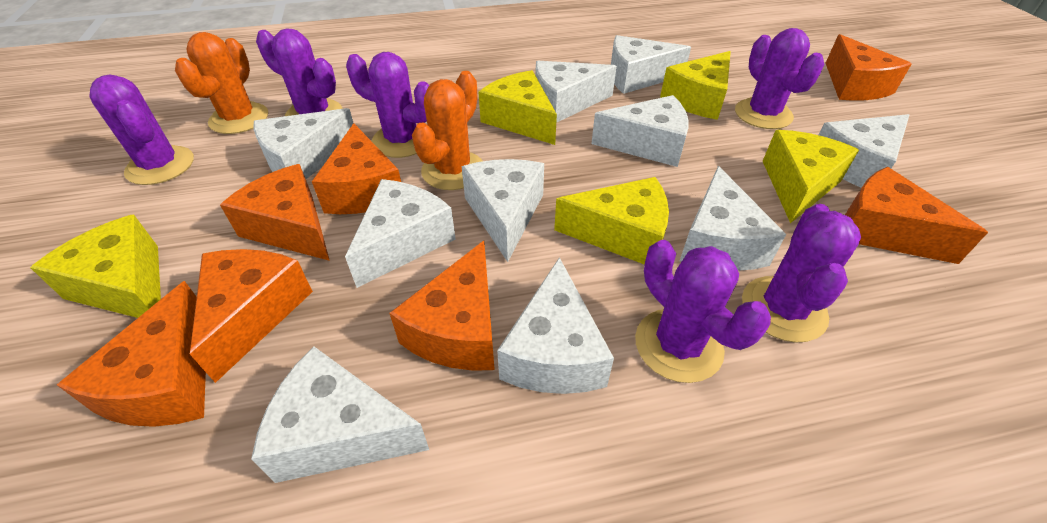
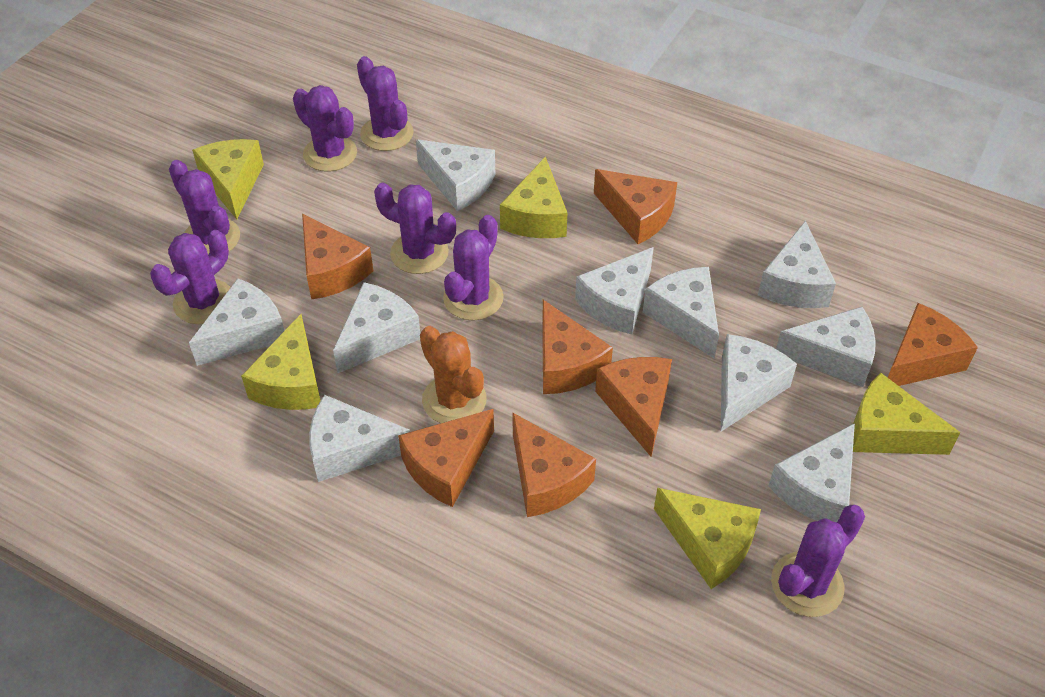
orange cactus: [175,32,268,134] [412,71,482,190] = 2 -> [420,326,487,424] = 1
purple cactus: [89,75,194,185] [256,28,343,116] [346,52,429,158] [635,240,771,383] [735,28,825,129] [742,204,861,343] = 6 -> [150,230,231,324] [169,160,240,254] [293,85,357,172] [357,56,414,151] [374,183,456,274] [443,215,504,321] [771,505,865,617] = 7

